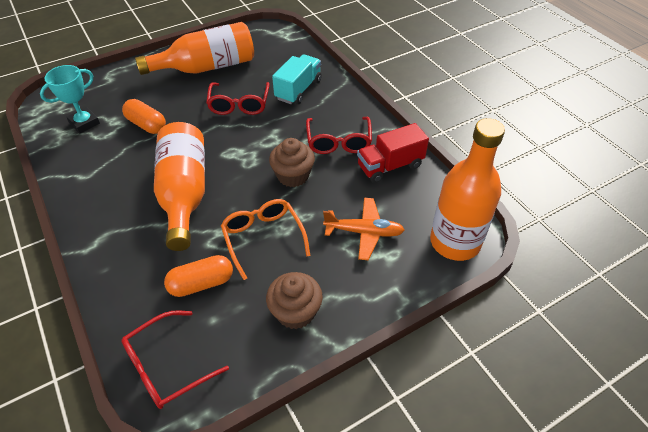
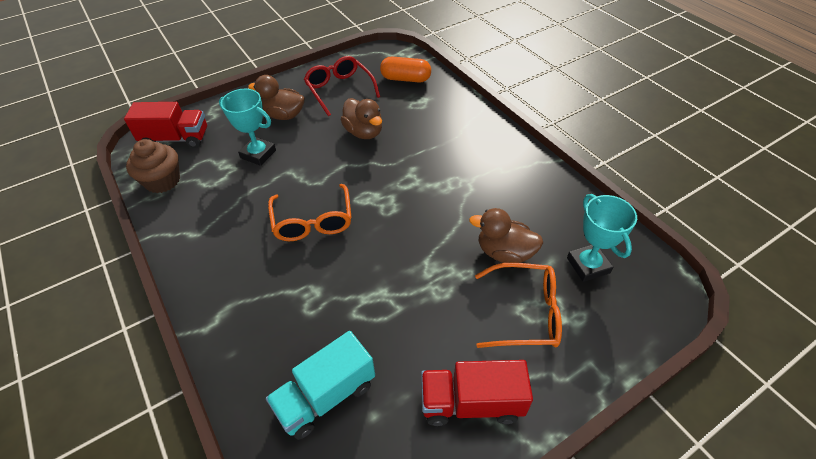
brown cupcake: [266,272,323,329] [269,138,315,187] = 2 -> [126,139,180,193] = 1
brown duck: none = 0 -> [248,75,305,120] [341,98,382,139] [469,208,543,263] = 3
orange bottle: [135,22,254,75] [154,122,205,251] [430,118,505,261] = 3 -> none = 0
orange capsule: [122,99,166,134] [164,255,233,297] = 2 -> [380,57,431,82] = 1
orange glasses: [221,199,310,280] = 1 -> [268,184,351,241] [475,262,562,348] = 2
orange plane: [323,198,405,260] = 1 -> none = 0
red glasses: [121,311,229,409] [206,82,270,115] [306,117,372,154] = 3 -> [304,56,380,116] = 1
red truck: [357,123,429,183] = 1 -> [124,102,207,148] [421,360,533,426] = 2
turquoise trophy: [40,65,100,134] = 1 -> [219,89,276,166] [567,194,637,282] = 2

